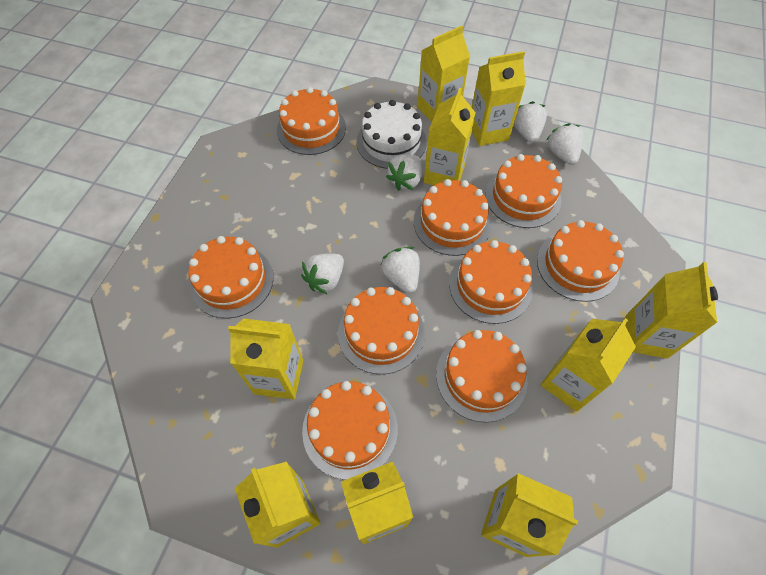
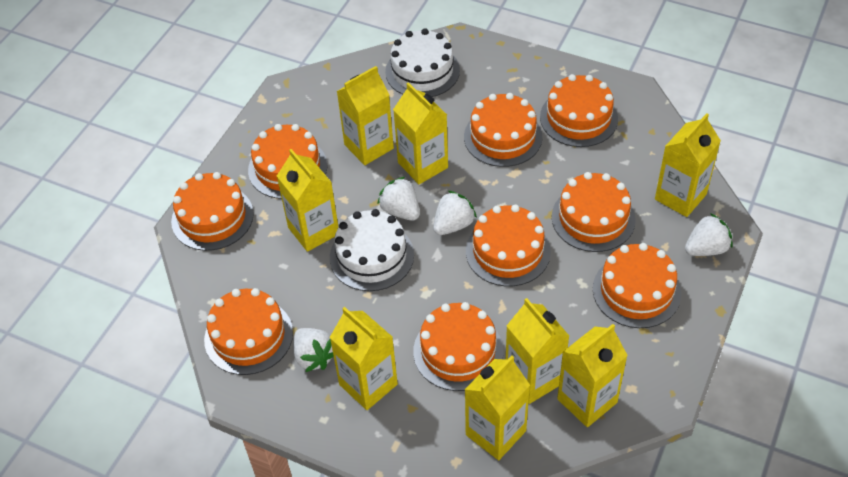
white cake: [356,100,427,169] = 1 -> [330,209,414,291] [385,28,460,97] = 2
white strawberry: [301,253,344,295] [380,247,420,293] [386,154,422,191] [514,101,547,143] [546,123,583,165] = 5 -> [293,328,334,372] [377,177,420,221] [433,191,477,235] [685,213,733,256] = 4
yellow carton: [228,318,303,399] [235,462,320,548] [341,462,413,544] [418,26,470,122] [424,88,476,185] [472,51,526,146] [481,473,578,557] [541,318,636,411] [626,262,718,359] = 9 -> [277,149,338,252] [329,307,398,410] [337,66,394,165] [393,82,448,184] [464,356,530,460] [506,298,569,404] [557,324,628,427] [655,113,721,217] = 8

